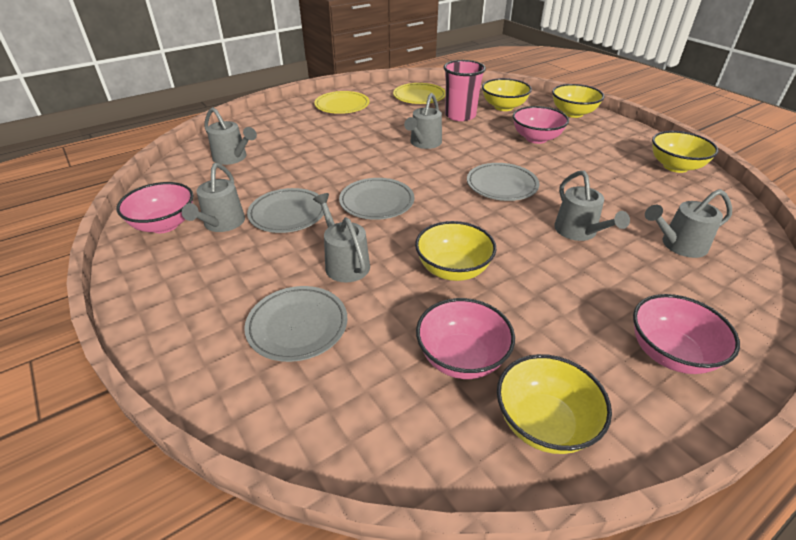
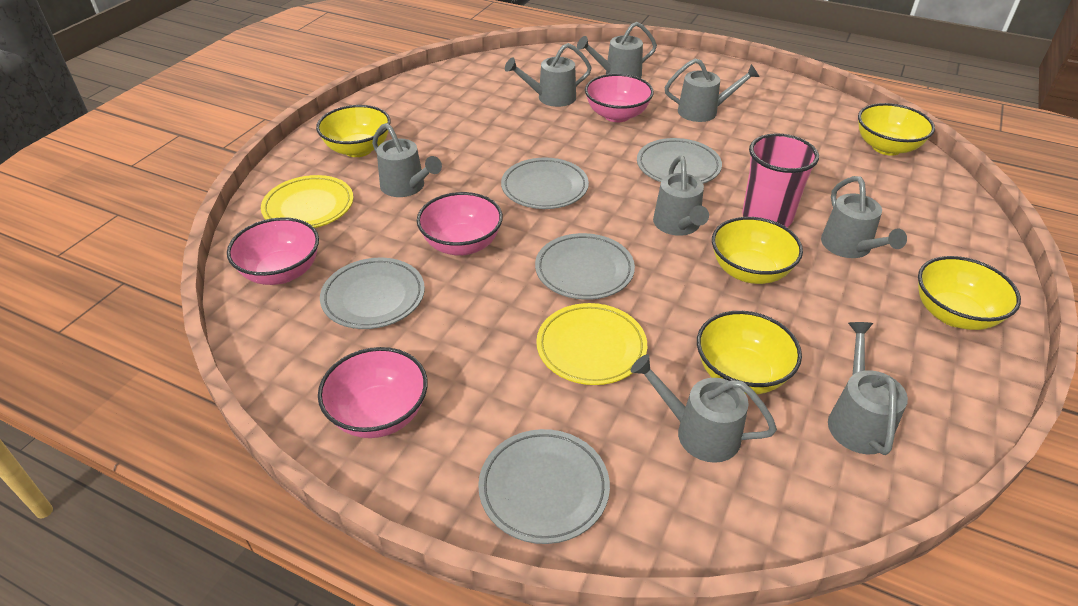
grey plate: [244,286,348,362] [247,188,324,233] [339,178,414,220] [467,163,540,201] = 4 -> [320,258,425,329] [478,429,610,544] [501,158,589,209] [535,233,635,300] [637,138,722,184] = 5
grey watering can: [182,163,245,232] [204,107,257,165] [313,193,370,282] [404,93,442,149] [554,171,630,241] [645,189,732,258] = 6 -> [372,123,442,197] [505,43,592,107] [577,22,657,78] [630,354,777,463] [653,156,709,236] [665,59,760,122] [821,176,907,258] [828,322,908,455] = 8

